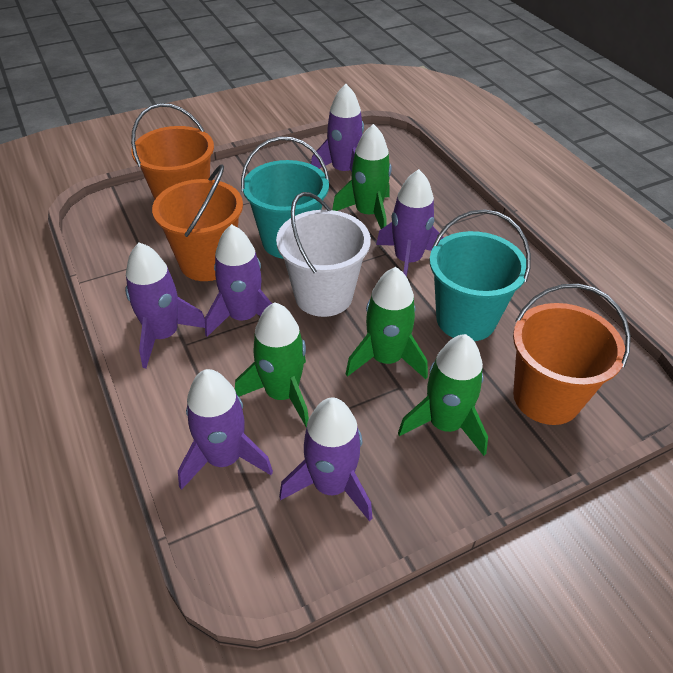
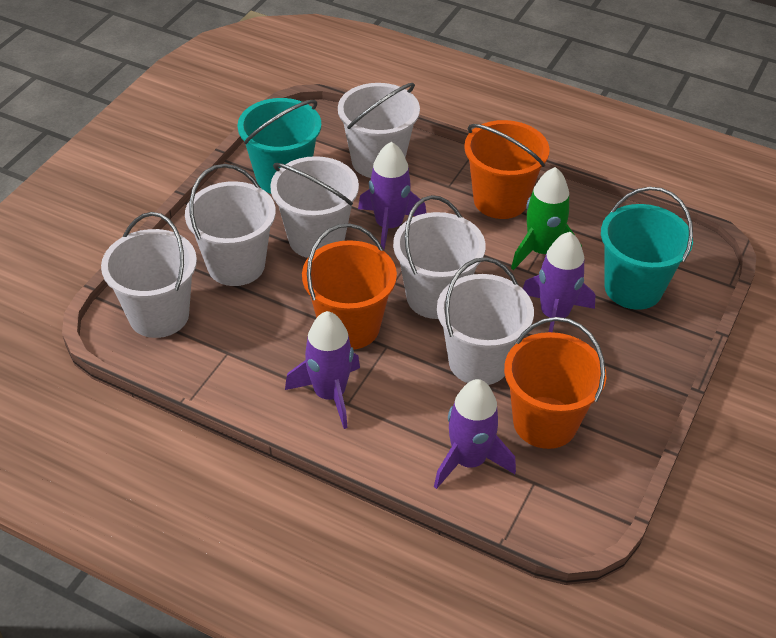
green rocket: [235,302,309,428] [332,124,392,229] [346,267,428,379] [398,334,488,456] = 4 -> [511,167,582,270] = 1
purple rocket: [125,242,205,369] [178,369,273,490] [205,224,272,337] [279,398,372,521] [311,84,364,172] [376,169,444,277] = 6 -> [285,311,360,429] [358,142,426,250] [434,379,516,489] [523,232,595,332] = 4
white bucket: [276,192,371,317] = 1 -> [101,212,197,338] [185,164,276,286] [270,156,359,258] [338,83,420,178] [393,195,486,319] [437,257,534,385] = 6

